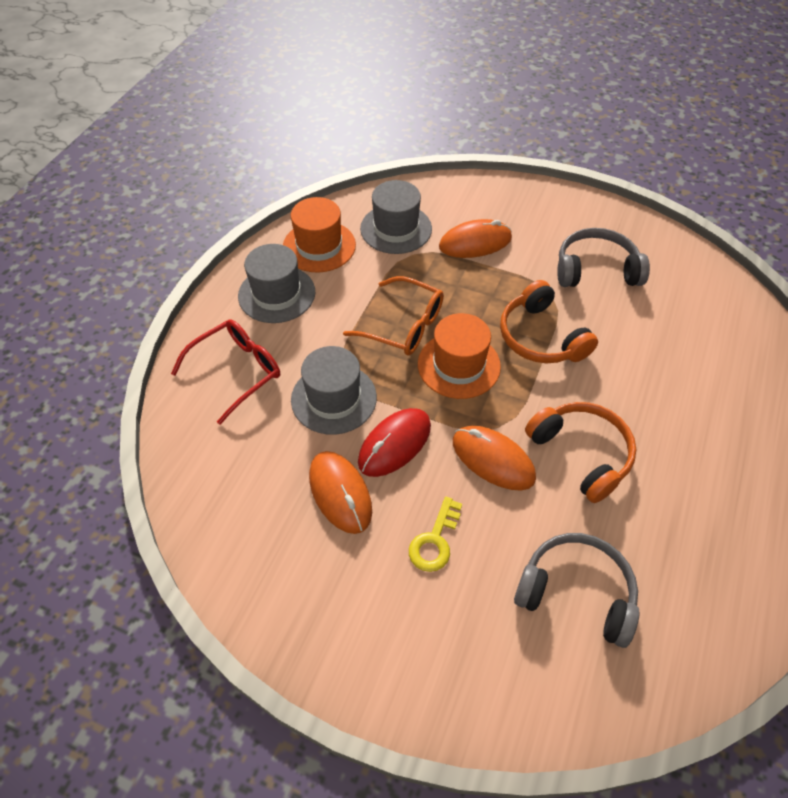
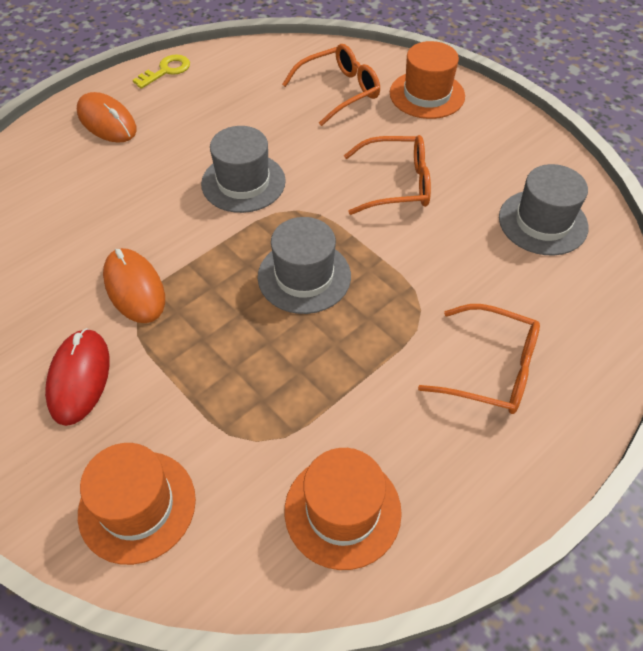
grey headphones: [514,533,639,648] [557,228,650,287] = 2 -> none = 0
orange glasses: [343,276,444,356] = 1 -> [282,44,380,126] [344,135,431,215] [418,304,540,414] = 3
orange hat: [283,197,356,273] [418,313,501,399] = 2 -> [78,443,196,565] [285,448,402,570] [390,41,465,119] = 3
orange headphones: [500,280,598,363] [525,402,636,503] = 2 -> none = 0
orange mouse: [309,451,372,534] [439,219,512,258] [453,426,536,490] = 3 -> [77,92,137,143] [103,248,165,323] = 2
red glasses: [171,319,280,424] = 1 -> none = 0

